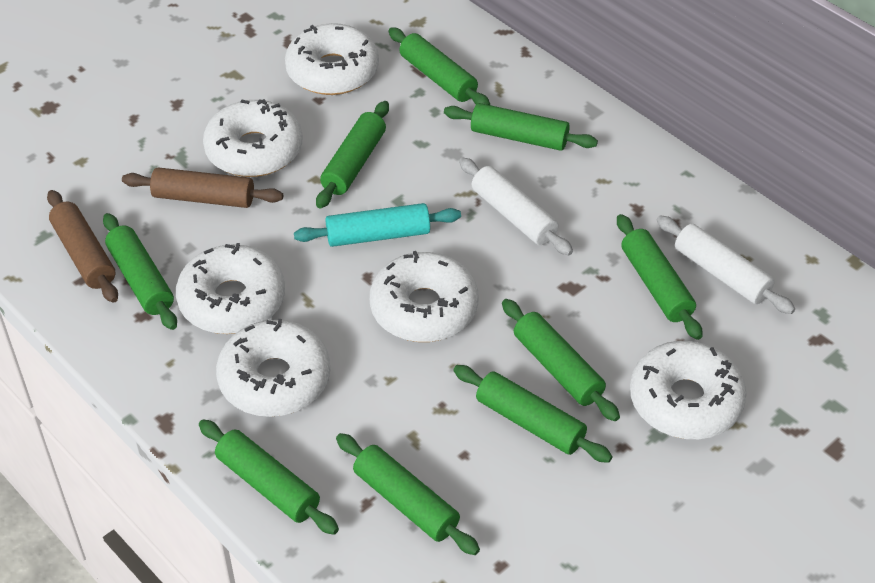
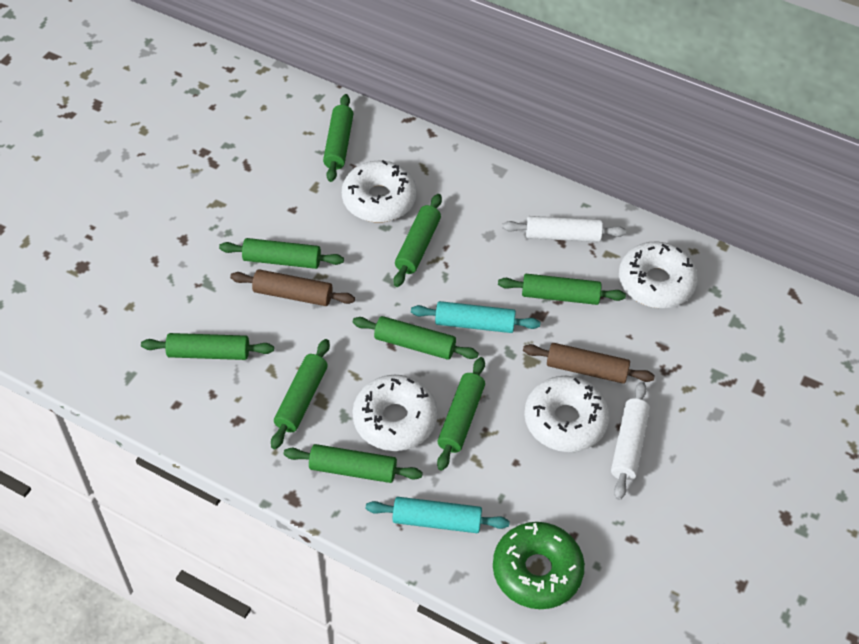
green donut: none = 0 -> [493,522,585,609] = 1
turquoise rolling pin: [294,203,461,247] = 1 -> [366,497,510,533] [411,301,540,333] = 2
white donut: [176,243,285,334] [203,99,303,177] [216,319,330,417] [285,23,379,95] [370,251,479,342] [630,341,747,439] = 6 -> [342,160,416,222] [352,375,438,451] [524,376,610,452] [619,241,698,308] = 4

